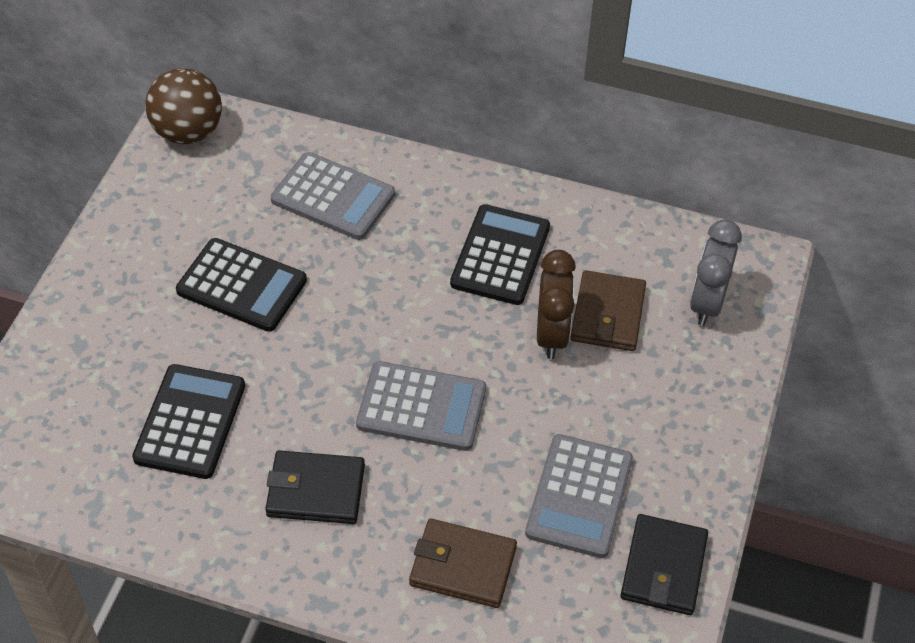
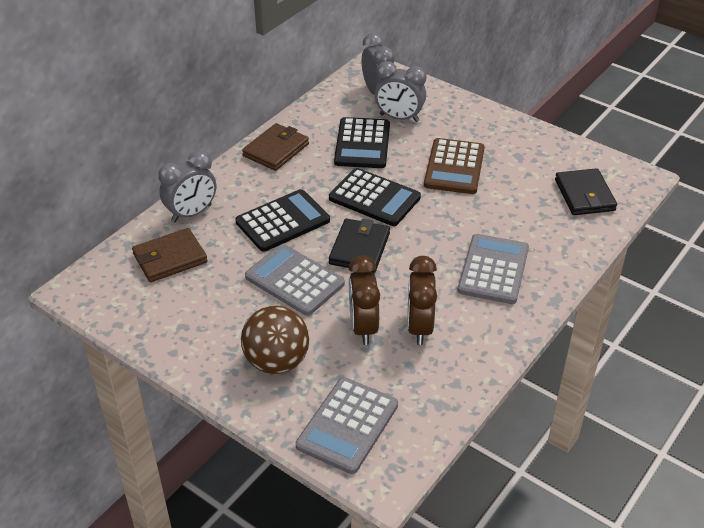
brown calculator: none = 0 -> [424,138,485,194] = 1
brown clock: [537,250,576,359] = 1 -> [349,256,380,345] [407,256,437,345] = 2
grey clock: [690,219,742,326] = 1 -> [158,150,216,223] [362,33,395,95] [375,61,426,122] = 3

